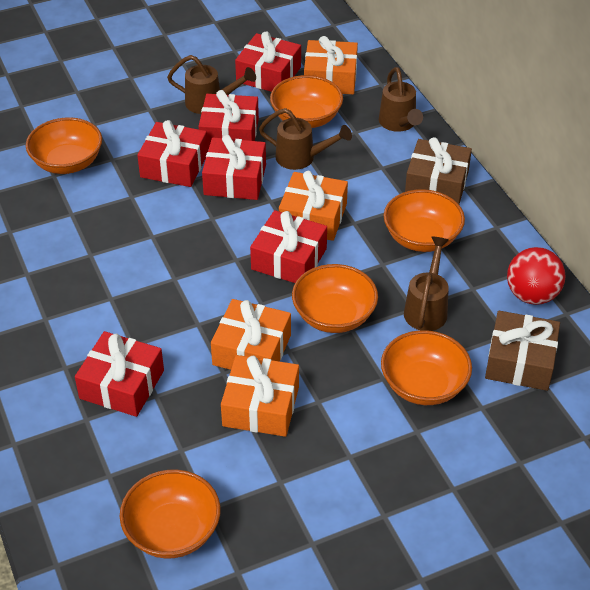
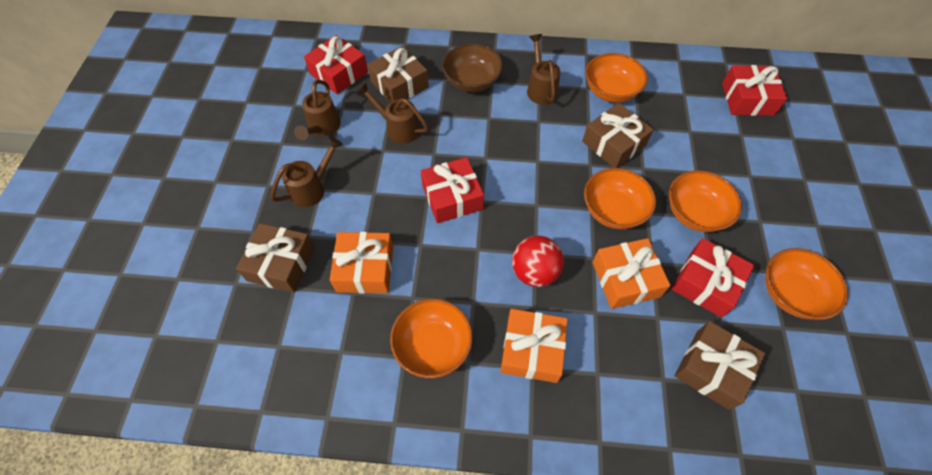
brown bowl: none = 0 -> [442,43,503,92] = 1
brown gift: [405,137,472,204] [485,310,560,391] = 2 -> [236,223,315,293] [367,46,429,102] [582,103,654,168] [675,321,765,410] = 4
orange bowl: [26,117,102,174] [120,470,221,558] [270,75,343,128] [292,264,378,333] [381,330,472,405] [384,189,465,252] = 6 -> [390,299,473,378] [584,168,656,229] [585,53,648,103] [669,170,742,232] [765,248,848,320] = 5
orange gift: [211,299,291,370] [221,355,299,437] [279,171,348,241] [304,36,358,94] = 4 -> [330,232,393,294] [500,309,568,383] [593,238,670,309] = 3
red gift: [75,331,164,417] [137,120,208,187] [199,90,259,149] [202,135,266,200] [235,31,301,92] [250,210,327,283] = 6 -> [304,35,368,94] [421,157,484,224] [671,238,754,318] [722,65,787,116] = 4

